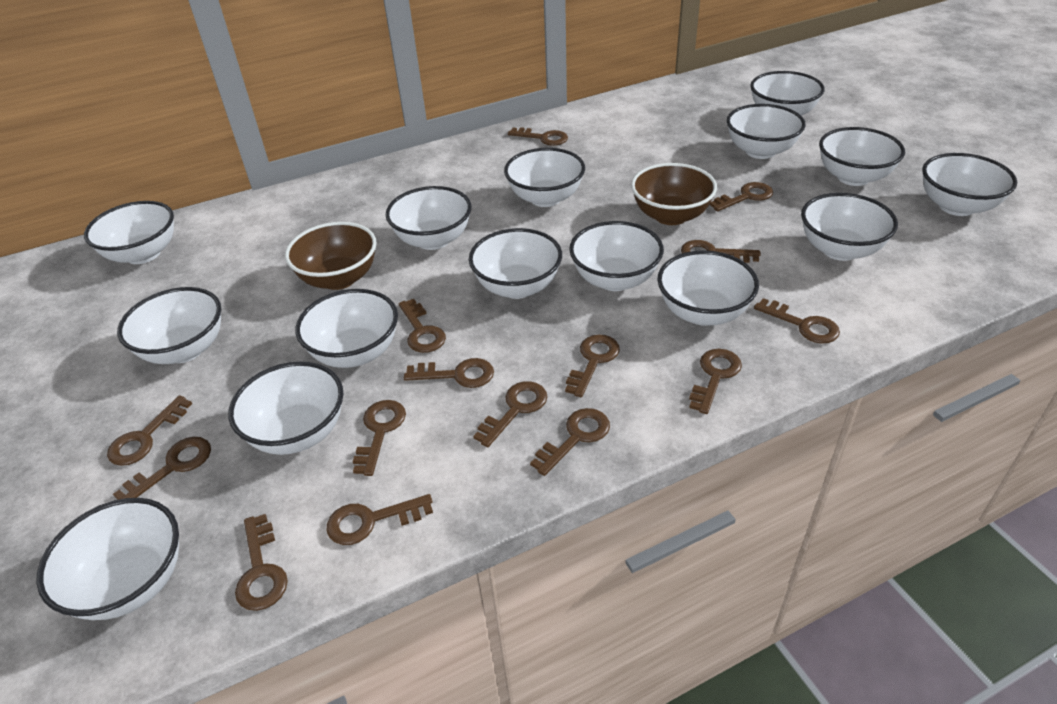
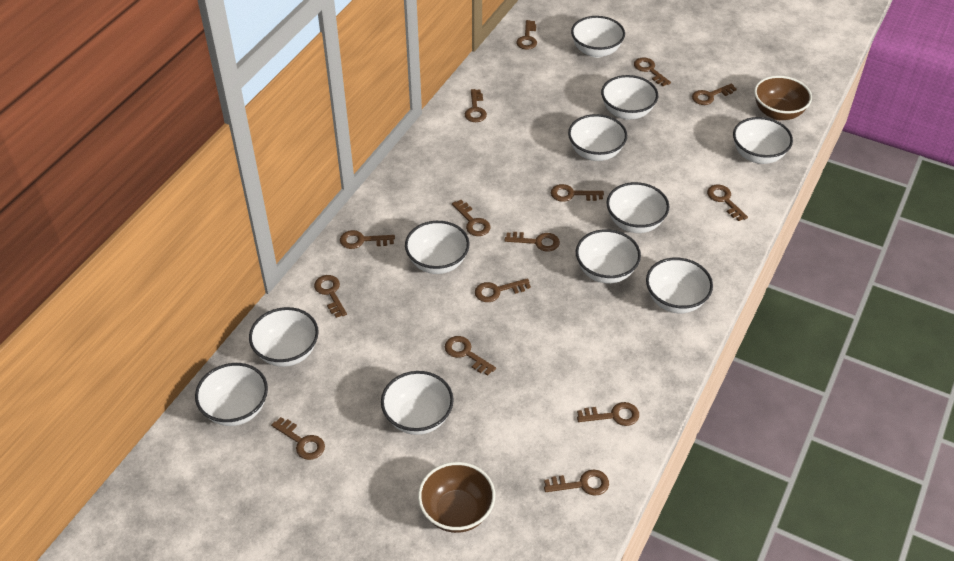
white bowl: [36,498,179,620] [84,201,174,264] [117,287,221,364] [228,362,343,455] [295,289,398,368] [386,186,472,250] [469,228,562,299] [504,148,585,207] [569,221,664,291] [657,250,759,326] [727,104,806,159] [750,71,825,116] [801,193,898,261] [819,127,905,186] [922,153,1017,216] = 15 -> [195,363,268,426] [249,307,319,367] [381,371,454,435] [405,221,469,274] [568,114,627,161] [571,16,625,58] [576,229,641,283] [601,75,658,120] [606,182,669,233] [646,258,713,313] [733,117,793,164] = 11

